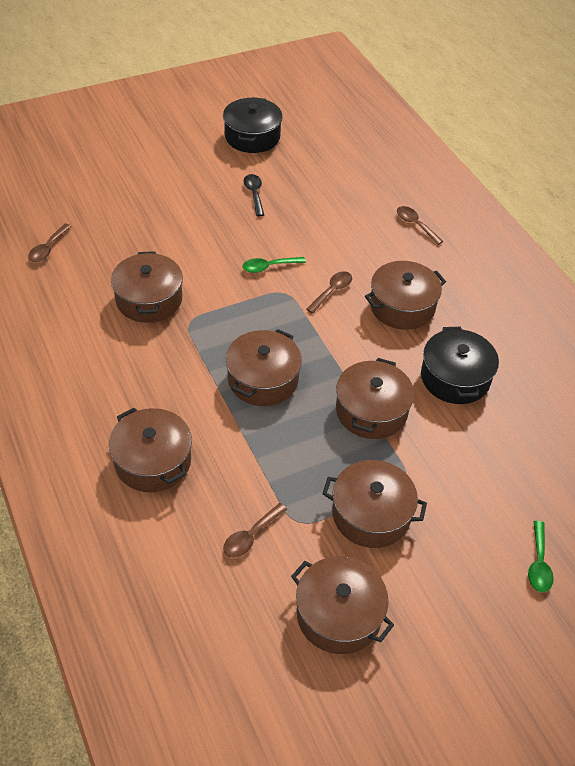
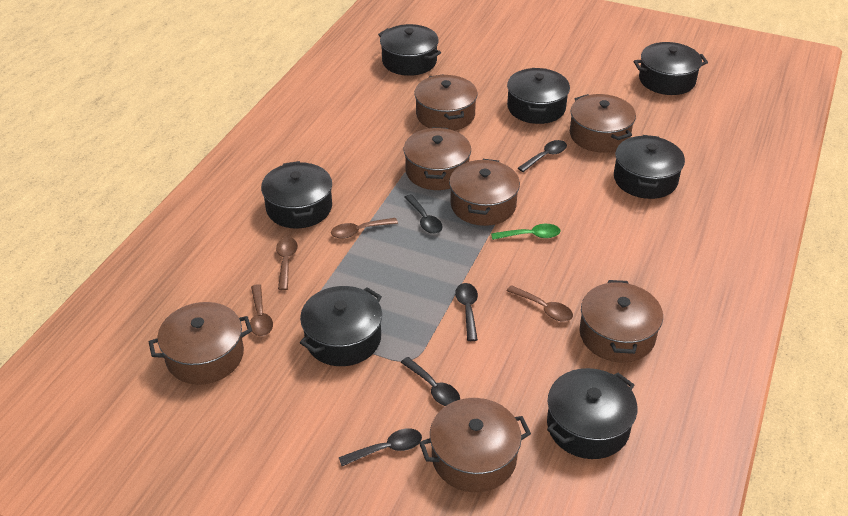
black pot: [223,97,283,153] [421,327,499,404] = 2 -> [261,161,332,229] [300,286,382,366] [378,24,441,76] [507,68,570,124] [547,368,637,459] [614,135,685,199] [634,42,708,95] = 7
black spoon: [243,174,264,216] = 1 -> [339,428,422,466] [401,357,460,406] [404,194,443,234] [455,283,478,341] [518,140,567,172] = 5
green spoon: [242,257,306,273] [528,521,554,592] = 2 -> [491,224,560,240] = 1

